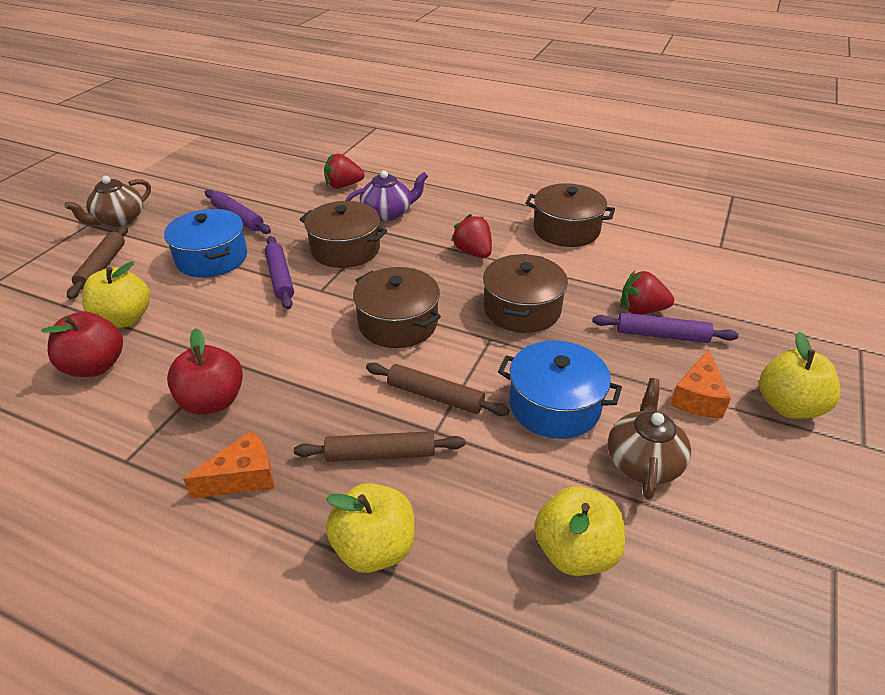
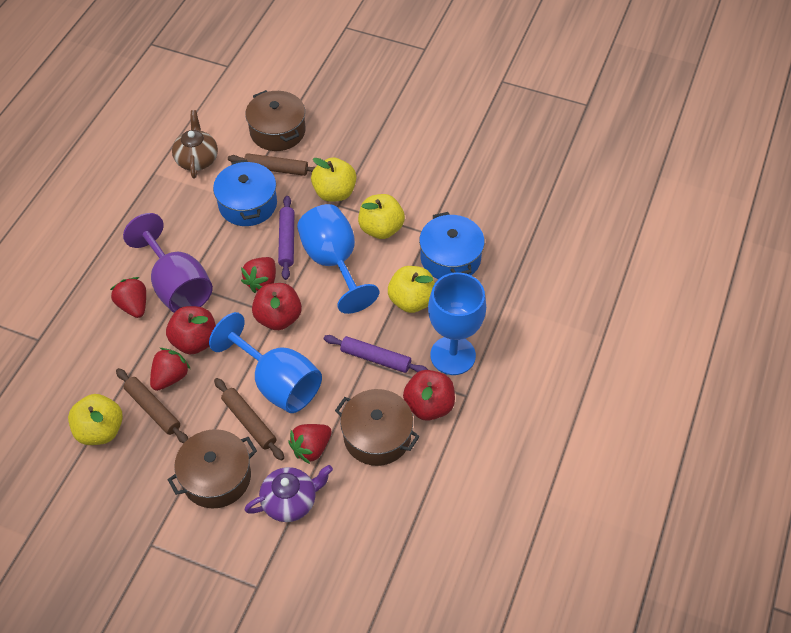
blue goblet: none = 0 -> [209,312,322,413] [297,204,379,314] [428,272,486,375] = 3
brown pot: [299,201,387,268] [353,267,441,348] [483,254,568,333] [525,183,615,247] = 4 -> [168,429,257,508] [245,90,305,151] [335,389,420,466] = 3
brown teapot: [64,176,151,227] [608,378,691,500] = 2 -> [172,110,218,179] = 1
orange cheese: [183,430,274,498] [670,349,731,418] = 2 -> none = 0
purple goblet: none = 0 -> [123,213,213,313] = 1
purple rolling pin: [205,190,271,234] [265,236,294,310] [592,313,739,343] = 3 -> [278,196,294,280] [324,335,428,373] = 2
red apple: [42,311,123,377] [167,328,243,415] = 2 -> [166,306,216,355] [252,283,302,330] [403,370,455,421] = 3
red strawberry: [324,154,364,188] [451,214,492,258] [621,271,674,314] = 3 -> [110,277,146,318] [150,348,190,391] [241,257,276,293] [288,424,332,464] = 4

